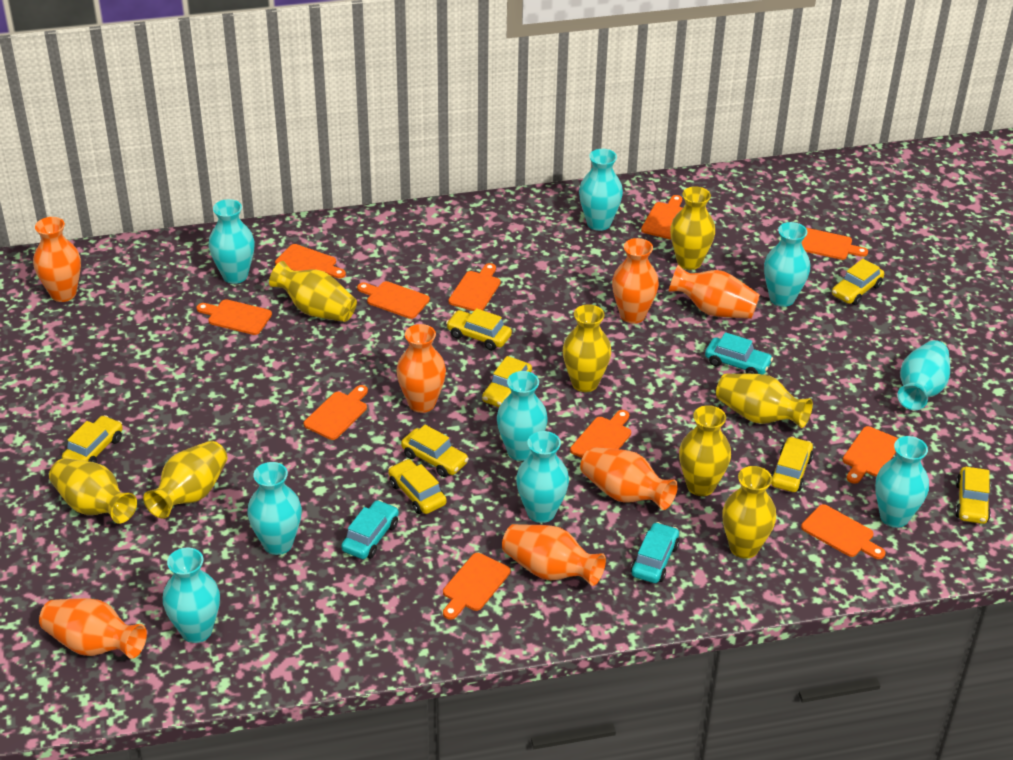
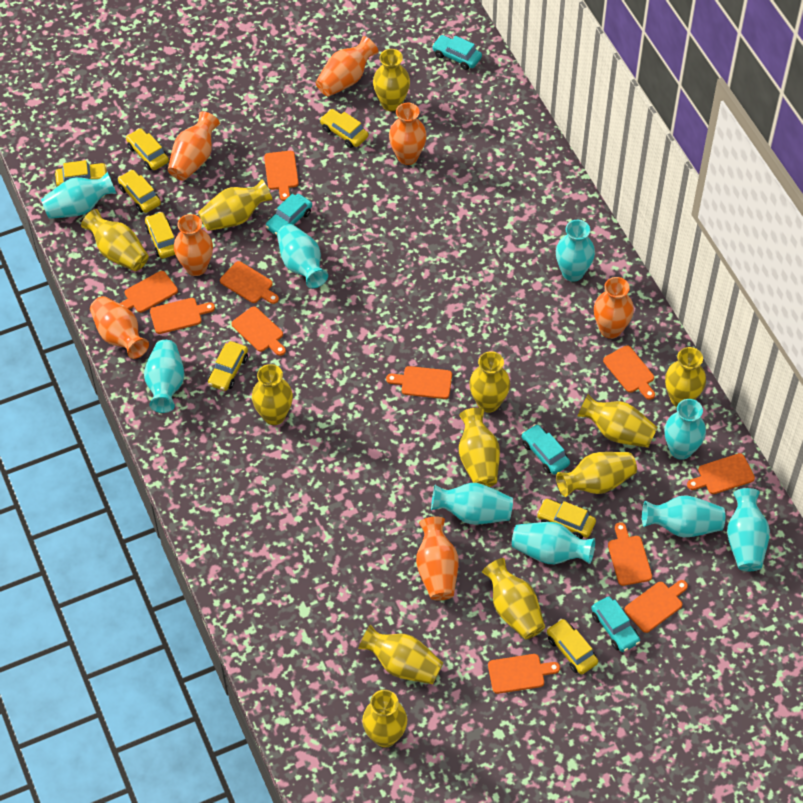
turquoise car: [341,500,399,559] [631,522,679,583] [705,332,773,375] = 3 -> [265,194,312,236] [432,35,482,70] [522,424,570,475] [591,596,640,652] = 4
yellow vase: [49,458,137,523] [143,441,227,518] [269,261,357,322] [563,304,611,392] [670,186,715,270] [679,405,731,496] [716,374,813,428] [722,466,776,559] = 8 -> [81,209,149,271] [198,179,273,231] [252,364,293,425] [358,625,443,684] [362,690,407,748] [373,49,410,111] [459,408,500,487] [469,351,510,413] [482,558,545,640] [556,452,637,497] [577,394,658,448] [665,347,706,407] = 12

